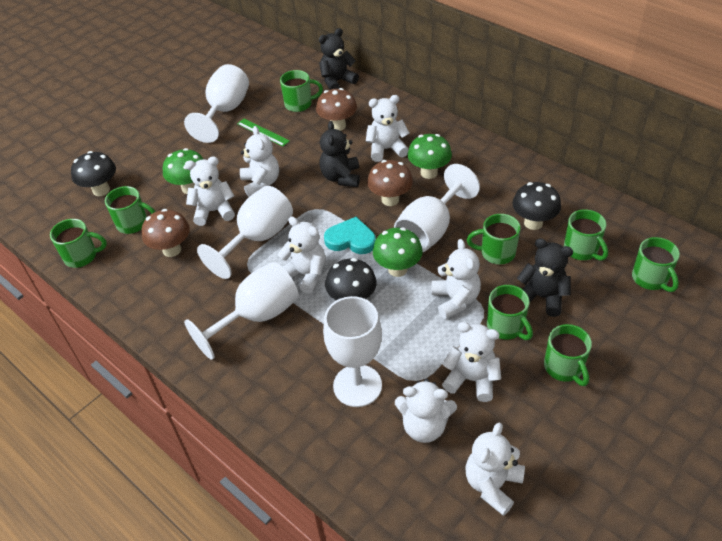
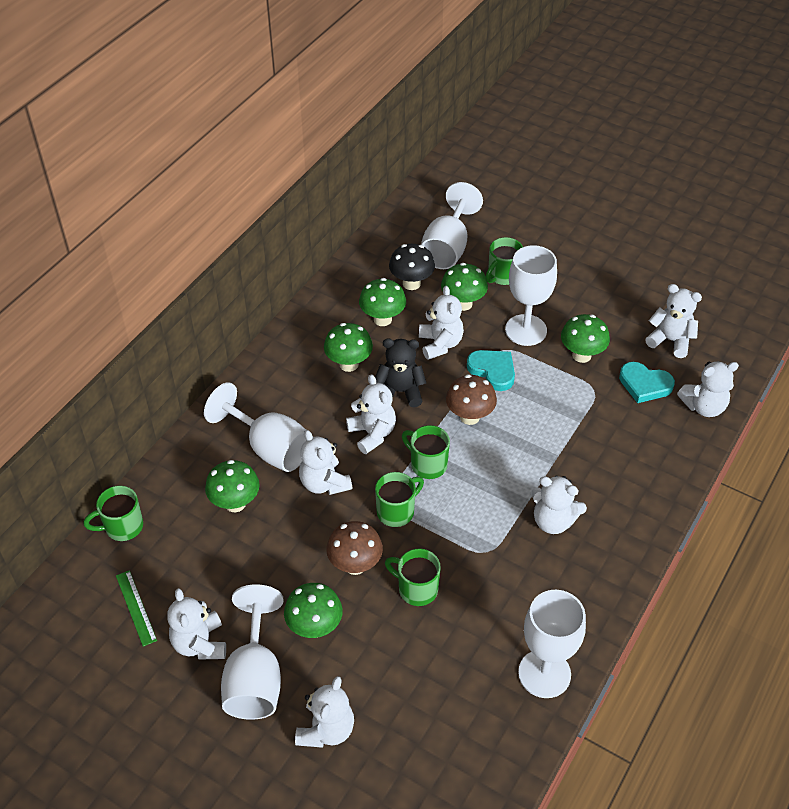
black mushroom: [71,151,116,196] [325,258,377,300] [512,182,561,230] = 3 -> [389,244,435,290] = 1
black teddy bear: [319,28,359,90] [319,121,360,187] [517,238,573,317] = 3 -> [375,338,426,408] = 1
brown mushroom: [141,209,190,257] [316,88,357,131] [367,160,413,206] = 3 -> [327,521,383,575] [446,374,497,425] = 2
green mug: [50,219,107,268] [105,186,155,234] [280,70,323,112] [467,214,521,264] [487,285,533,340] [544,324,592,386] [564,209,608,261] [632,237,680,292] = 8 -> [84,486,143,541] [375,472,424,527] [385,549,441,606] [402,425,450,479] [486,237,523,285] = 5
green mushroom: [163,148,203,194] [373,227,423,277] [407,134,452,179] = 3 -> [205,460,260,513] [284,583,343,638] [324,323,373,372] [359,278,406,326] [441,263,488,311] [561,314,610,363] = 6
turquoise heart: [324,217,376,254] = 1 -> [467,350,515,391] [619,362,675,403] = 2

